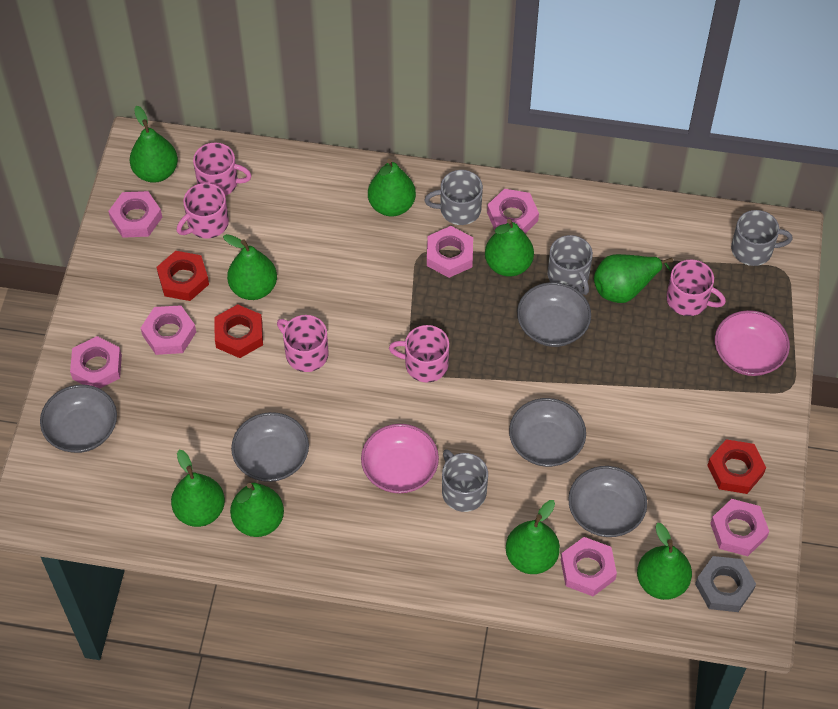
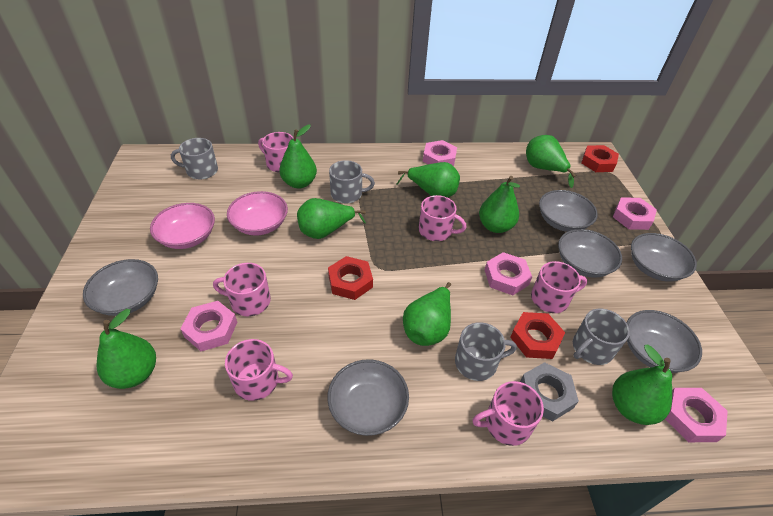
green pear: [130,106,178,183] [171,450,225,527] [223,234,277,300] [230,483,284,537] [368,159,416,217] [485,219,534,277] [506,500,560,574] [594,254,673,303] [637,523,692,600] = 9 -> [96,309,156,389] [279,124,317,189] [297,198,366,239] [396,162,460,198] [403,282,451,346] [479,176,520,233] [526,135,576,188] [612,345,672,425] = 8
grey bowl: [40,385,117,453] [231,412,309,482] [509,398,586,467] [517,282,591,347] [568,466,647,537] = 5 -> [83,259,158,316] [327,359,409,436] [539,190,598,232] [558,229,622,278] [627,310,702,373] [631,233,697,282] = 6
pink mug: [177,183,229,239] [193,142,252,196] [277,315,329,372] [389,325,449,383] [666,259,726,316] = 5 -> [213,263,271,316] [225,339,293,401] [258,132,294,173] [419,195,466,241] [472,381,544,446] [531,261,587,313] = 6
pink nut: [70,336,122,389] [108,191,162,238] [141,305,196,355] [427,226,473,278] [487,189,539,234] [561,537,617,596] [710,499,769,556] = 7 -> [181,301,237,351] [423,140,457,166] [485,252,532,295] [613,197,657,230] [665,388,728,442] = 5

